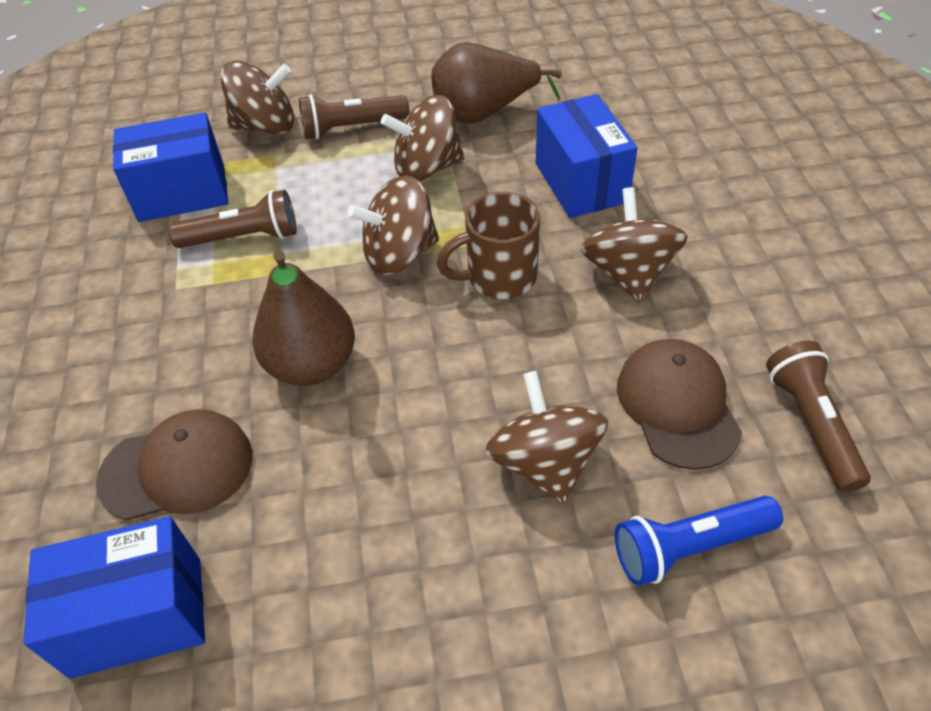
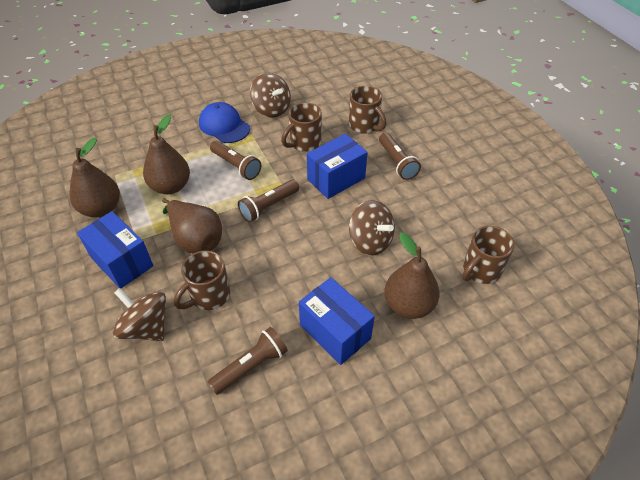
blue cap: none = 0 -> [199,102,250,143] = 1
blue flashlight: [615,496,783,586] = 1 -> none = 0
brown cap: [96,409,252,521] [617,339,742,470] = 2 -> none = 0
brown flashlight: [168,190,296,248] [299,94,409,140] [766,341,871,492] = 3 -> [208,327,288,395] [210,141,261,180] [238,179,299,222] [379,133,421,180] = 4
brown mug: [436,192,540,299] = 1 -> [174,250,230,310] [281,103,322,152] [349,86,386,134] [462,226,515,284] = 4
brown pear: [253,250,355,386] [431,42,562,124] = 2 -> [70,138,120,218] [143,114,190,194] [162,198,222,253] [384,233,440,319] = 4
brown spinning top: [220,60,294,135] [348,176,439,275] [381,95,464,182] [485,371,608,504] [581,187,688,302] = 5 -> [113,288,166,341] [250,73,291,118] [349,200,395,256] = 3

